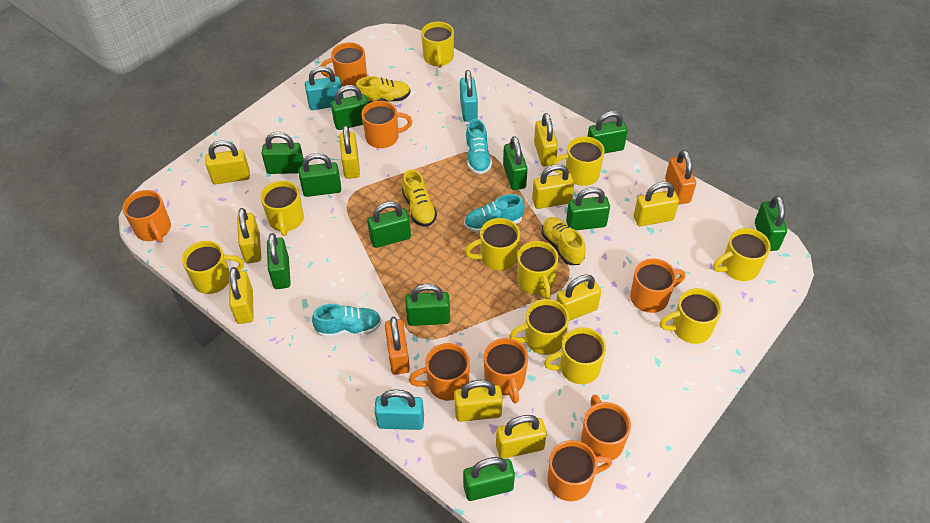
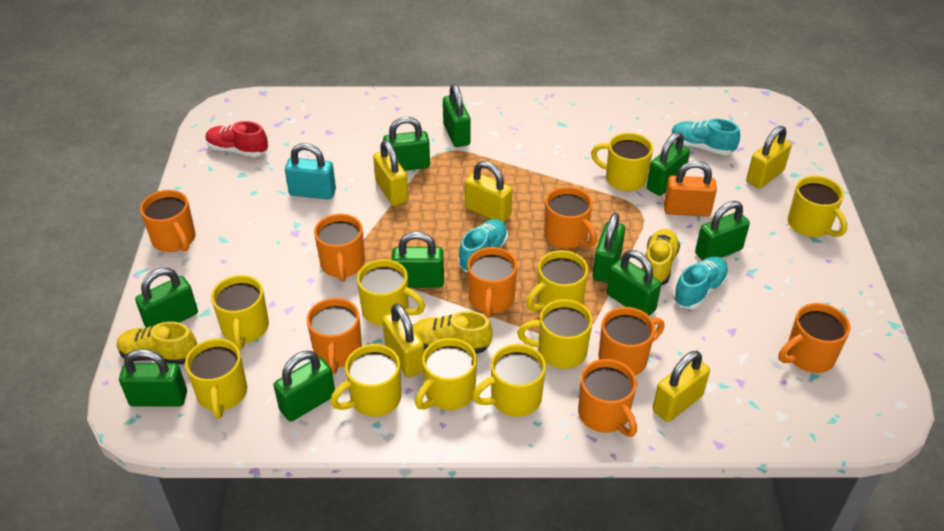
green padlock: [261,132,304,174] [267,233,291,289] [299,153,341,197] [331,85,369,130] [367,201,411,248] [405,284,450,326] [463,457,515,501] [503,136,528,190] [566,187,610,230] [588,111,628,154] [755,196,787,251] = 11 -> [119,349,187,407] [135,268,198,327] [274,351,335,422] [383,117,430,171] [392,231,444,288] [443,84,470,147] [593,213,625,283] [607,250,661,316] [647,132,690,196] [695,201,750,261] = 10
orange padlock: [385,317,410,375] [665,150,696,204] = 2 -> [664,161,717,217] = 1
red shoe: none = 0 -> [206,121,268,157] = 1
turquoise padlock: [305,66,344,110] [374,389,424,430] [460,70,478,122] = 3 -> [285,143,336,199] = 1
yellow padlock: [206,140,250,184] [229,267,254,324] [237,208,261,263] [339,125,360,179] [454,380,503,422] [496,415,547,459] [532,164,574,209] [534,113,558,166] [556,275,602,321] [634,182,679,226] = 10 -> [373,140,409,206] [382,303,424,378] [465,161,512,222] [653,351,710,422] [746,126,792,189] = 5

